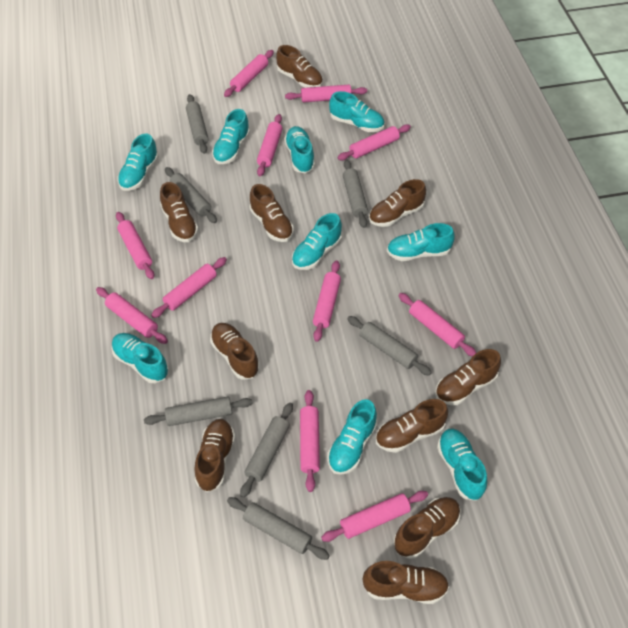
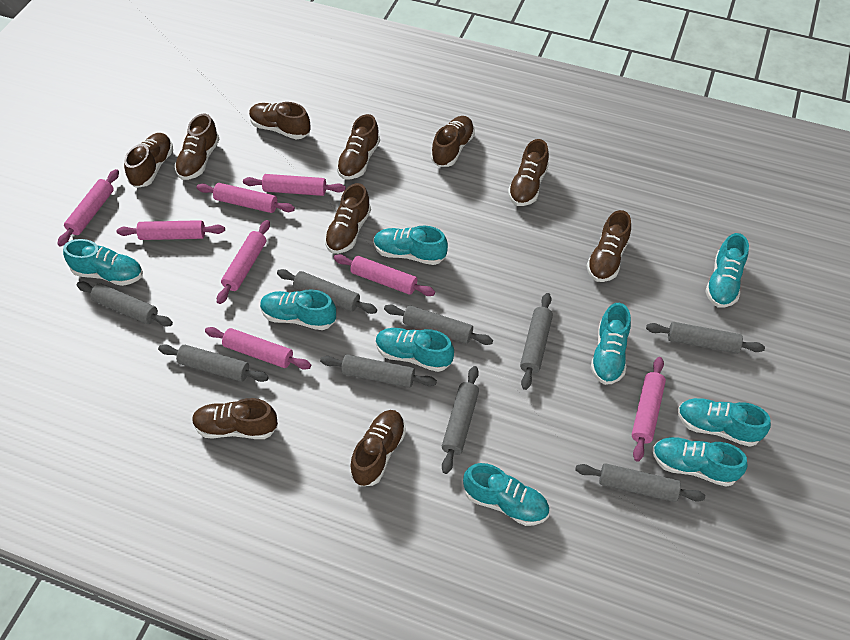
grey rolling pin: [144,397,253,426] [165,167,217,223] [186,94,209,154] [227,497,330,560] [240,402,293,498] [343,159,368,228] [347,316,432,376] = 7 -> [77,282,173,327] [158,344,269,382] [277,269,377,314] [320,354,437,388] [384,304,493,345] [442,366,479,474] [520,293,553,390] [575,463,705,502] [646,322,765,354] = 9
pink rolling pin: [96,287,168,344] [116,212,154,279] [151,257,227,318] [224,50,274,97] [257,114,282,176] [285,85,367,102] [300,390,320,492] [313,261,341,342] [321,491,428,542] [337,124,411,160] [398,293,476,357] = 11 -> [57,169,119,247] [117,220,225,240] [196,183,295,213] [205,327,311,370] [217,220,270,304] [243,174,346,196] [334,254,435,296] [632,357,666,462] = 8

